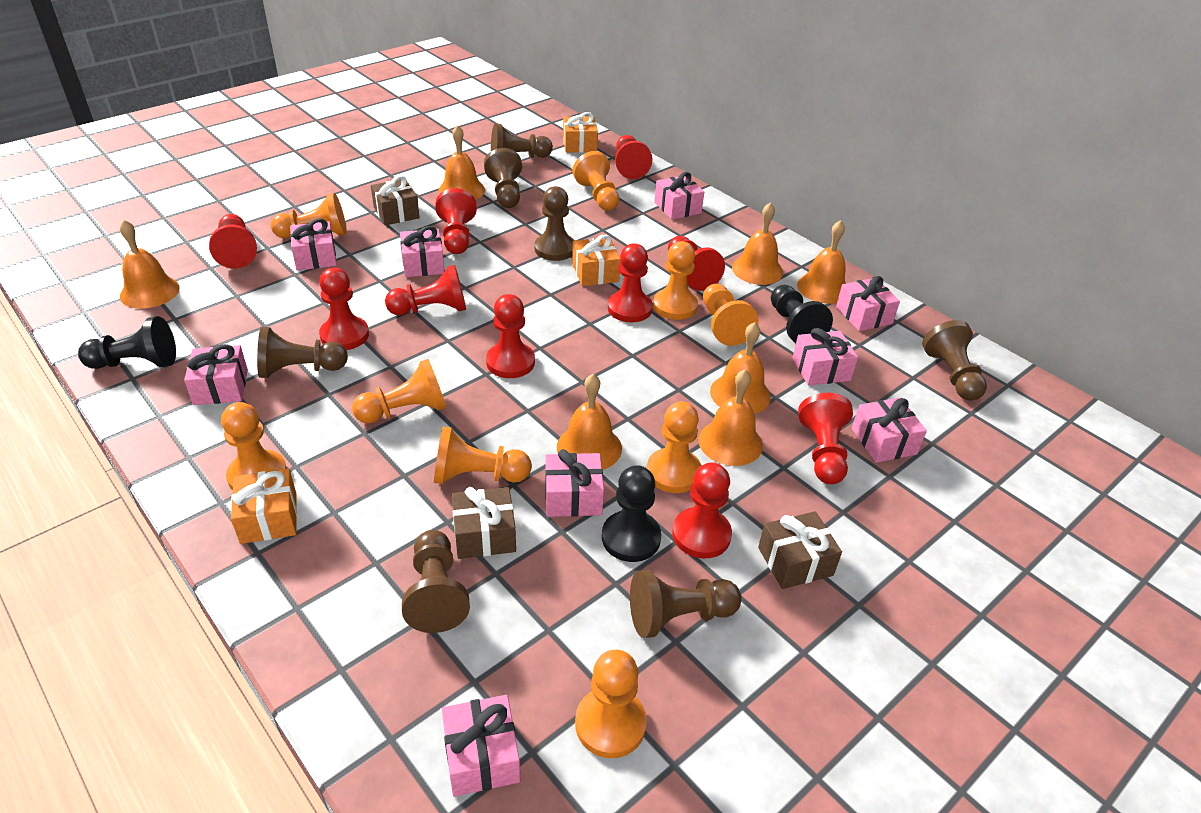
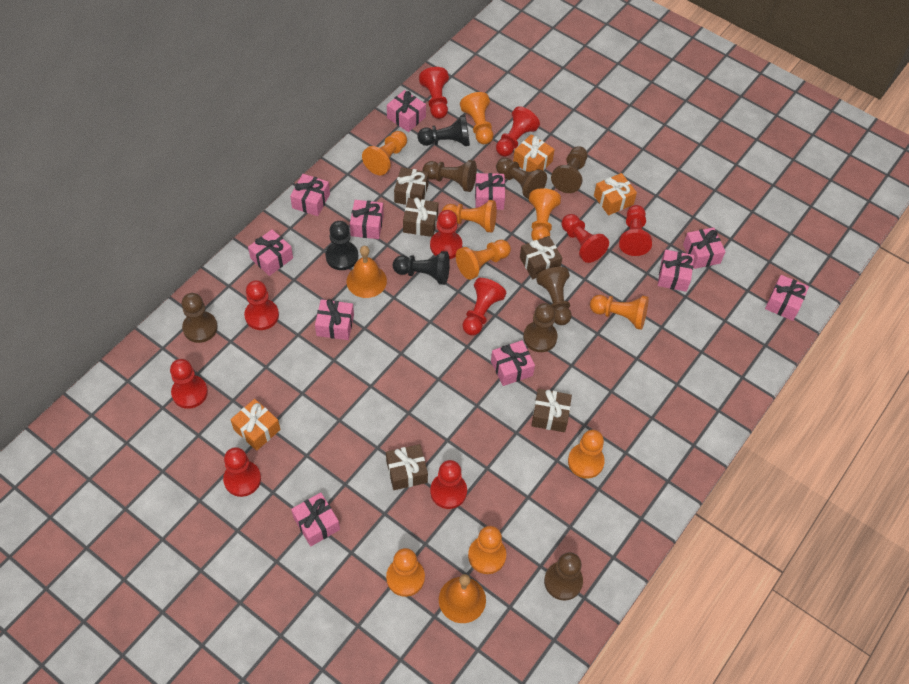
brown gift: [371,176,420,225] [452,487,516,559] [758,511,842,589] = 3 -> [386,444,428,490] [394,167,429,205] [403,197,438,237] [520,236,562,279] [531,389,572,432] = 5
orange bell: [120,220,180,309] [438,125,485,200] [557,374,622,470] [698,370,763,466] [710,322,771,414] [732,202,783,285] [797,220,846,304] = 7 -> [346,246,387,298] [439,574,486,623] = 2
pink gift: [184,344,248,405] [290,219,337,271] [400,226,445,277] [442,695,520,797] [545,449,604,517] [654,172,704,220] [792,328,858,386] [836,276,900,331] [852,397,927,463] = 9 -> [248,229,293,276] [290,174,330,216] [291,492,340,546] [315,299,354,340] [350,200,384,239] [387,90,426,132] [475,173,505,210] [491,340,535,386] [658,249,694,292] [683,227,726,269] [765,275,809,321] = 11

